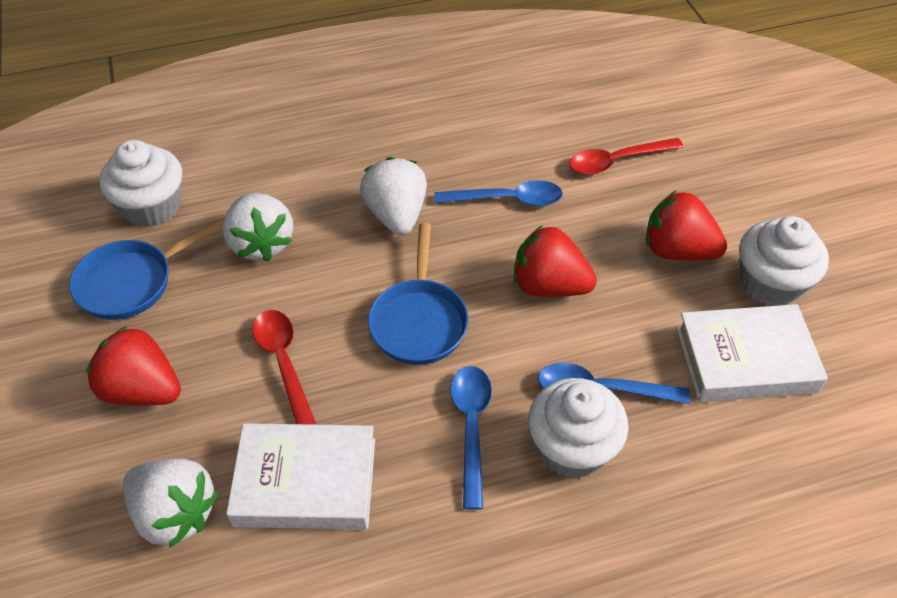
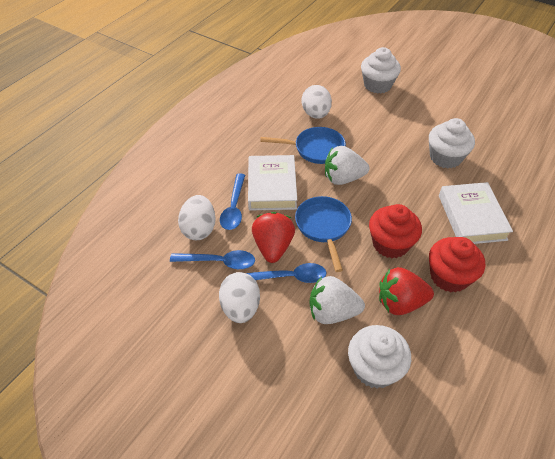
red cupcake: none = 0 -> [369,204,422,258] [429,237,485,293] = 2
red spoon: [253,310,317,425] [569,138,684,175] = 2 -> none = 0
red strawberry: [86,326,181,405] [514,225,597,297] [646,190,727,260] = 3 -> [252,212,295,263] [379,267,434,315] = 2
white egg: none = 0 -> [178,195,216,240] [219,272,260,323] [301,85,332,119] = 3
white strawberry: [123,458,218,548] [223,193,293,262] [360,157,427,235] = 3 -> [309,276,365,324] [325,146,370,185] = 2

